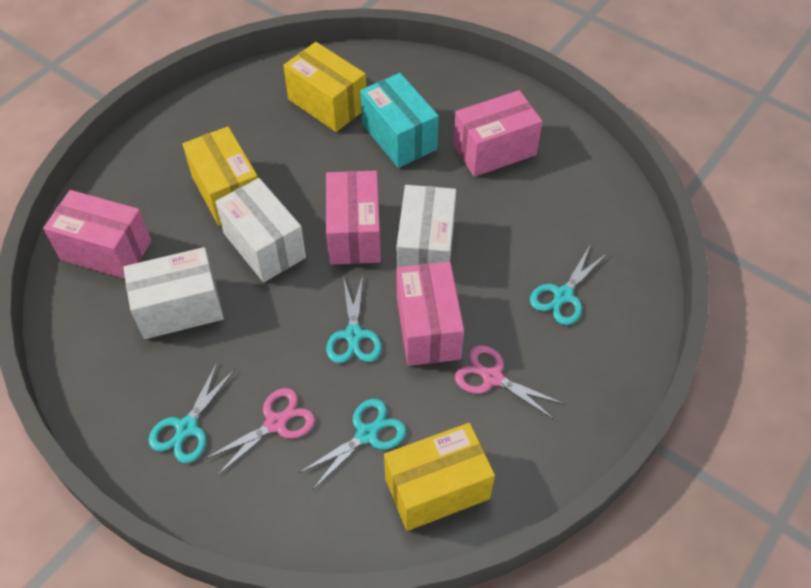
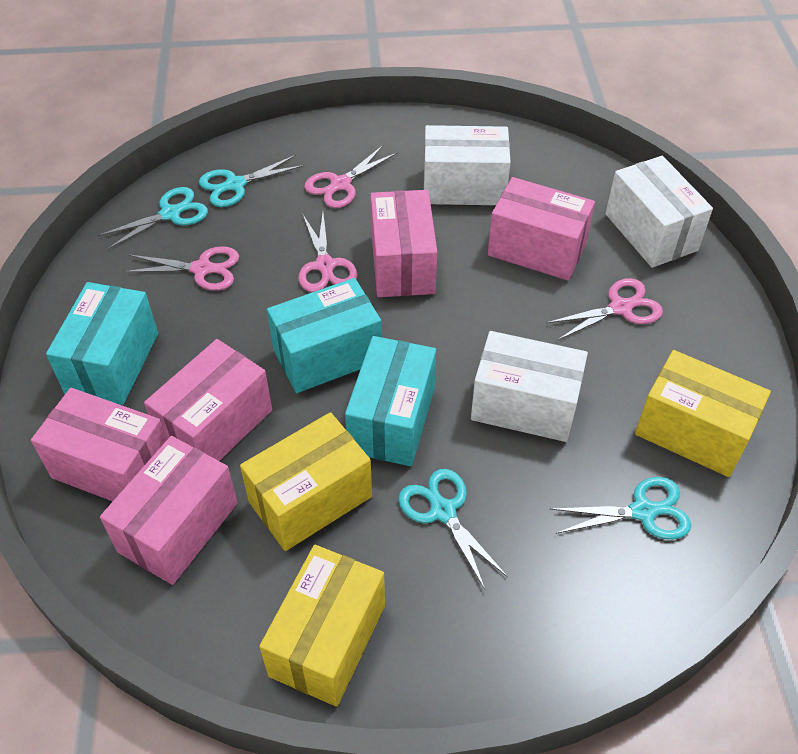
pink box: [43,190,151,279] [326,170,381,265] [396,262,464,366] [453,90,543,177] = 4 -> [31,388,167,501] [100,436,238,585] [144,339,272,461] [370,190,437,297] [488,177,595,281] = 5
pink scissors: [205,388,315,476] [455,345,564,420] = 2 -> [123,246,239,291] [298,213,358,292] [304,144,398,208] [546,278,663,341] = 4
turquoise box: [360,73,439,168] = 1 -> [46,282,158,405] [267,278,382,393] [345,336,436,466] = 3

